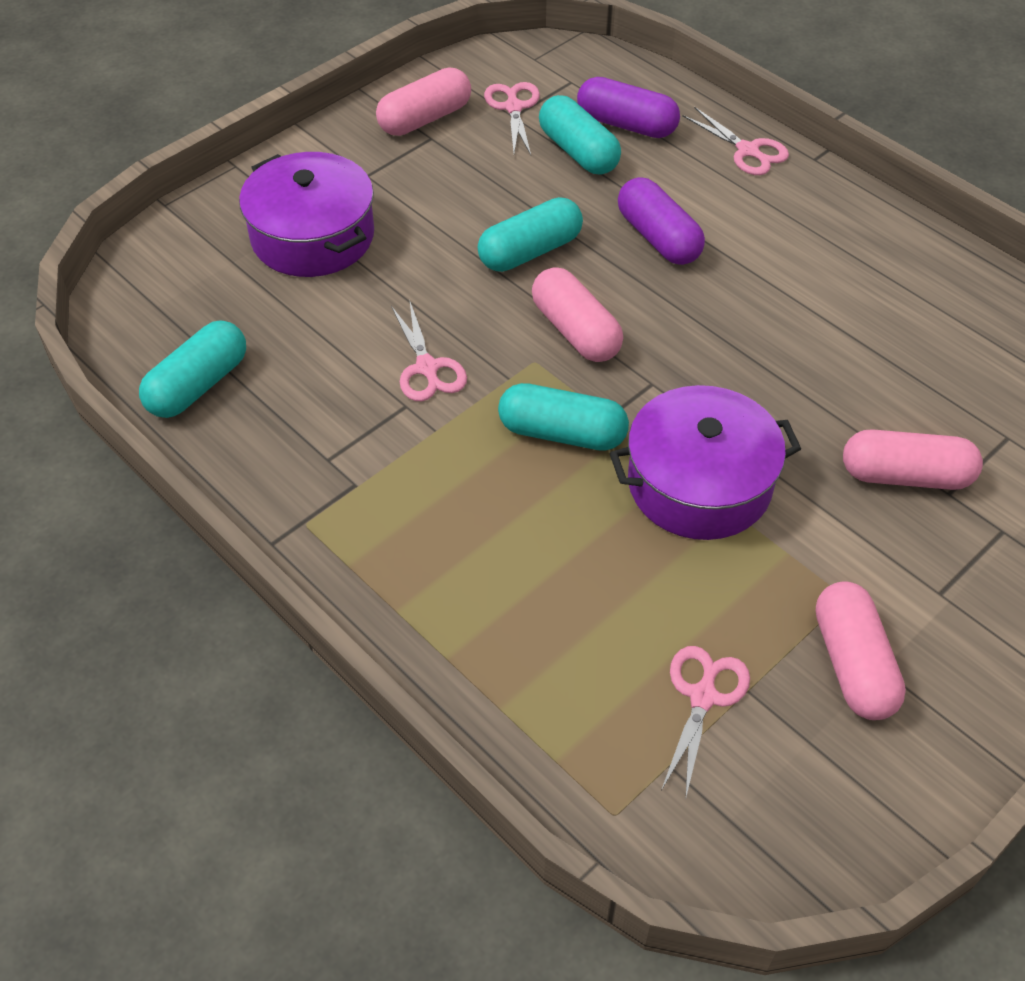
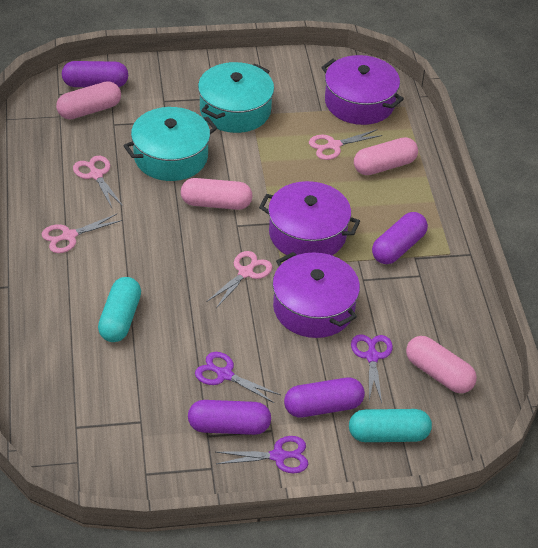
purple capsule: [577,77,680,138] [618,177,705,265] = 2 -> [62,61,128,87] [188,400,271,435] [284,378,365,418] [372,212,428,264] = 4
purple pot: [239,152,374,277] [610,385,801,540] = 2 -> [259,181,360,255] [272,252,360,338] [321,55,404,125] = 3
purple scissors: none = 0 -> [195,352,281,403] [216,436,308,473] [351,334,393,403] = 3
turquoise capsule: [139,321,246,418] [477,197,583,272] [498,383,629,451] [539,95,621,175] = 4 -> [98,277,141,342] [349,409,432,442] = 2
turquoise pot: none = 0 -> [123,107,217,181] [198,62,274,133] = 2

